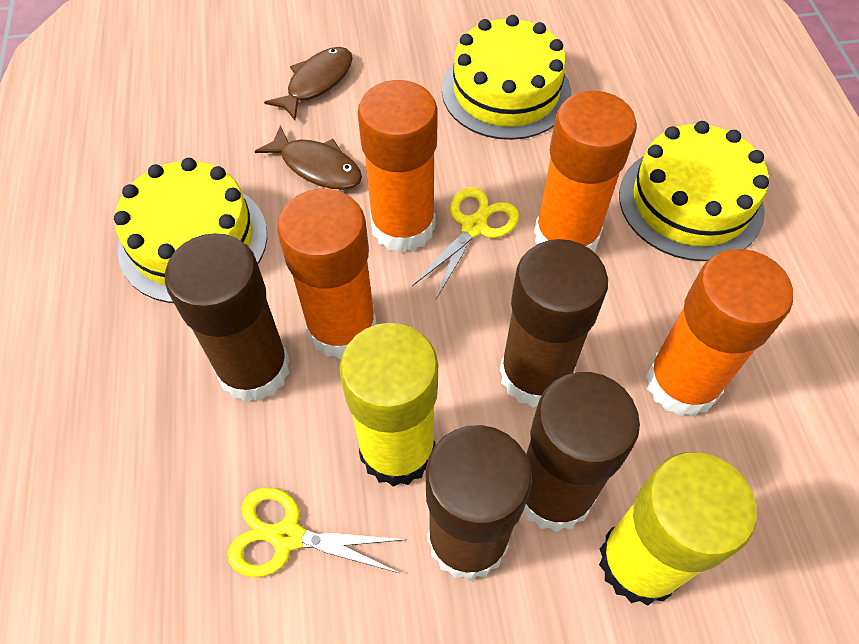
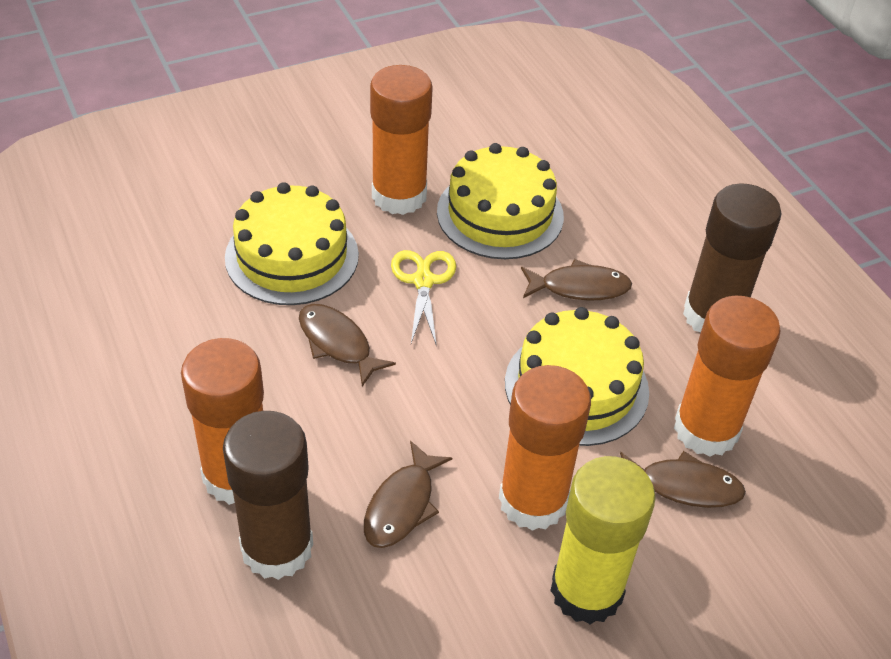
brown fish: [255,125,362,190] [264,47,353,120] = 2 -> [299,304,396,387] [364,441,452,548] [521,259,632,301] [620,451,746,508] = 4
brown glue stick: [165,233,290,402] [426,425,532,581] [500,239,608,407] [523,372,640,532] = 4 -> [223,411,313,580] [683,183,782,332] = 2
yellow glue stick: [339,323,438,487] [599,452,757,605] = 2 -> [550,456,656,624] = 1
yellow scissors: [228,487,407,577] [412,187,519,299] = 2 -> [391,250,456,347] = 1

